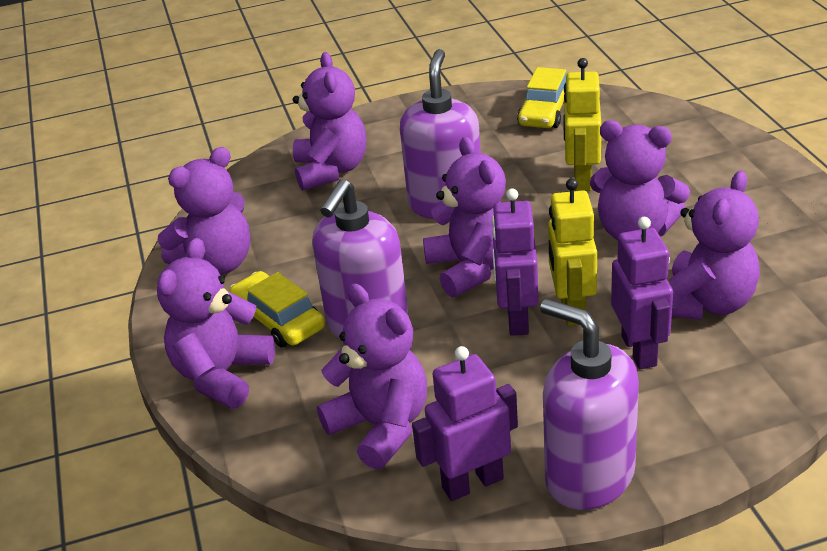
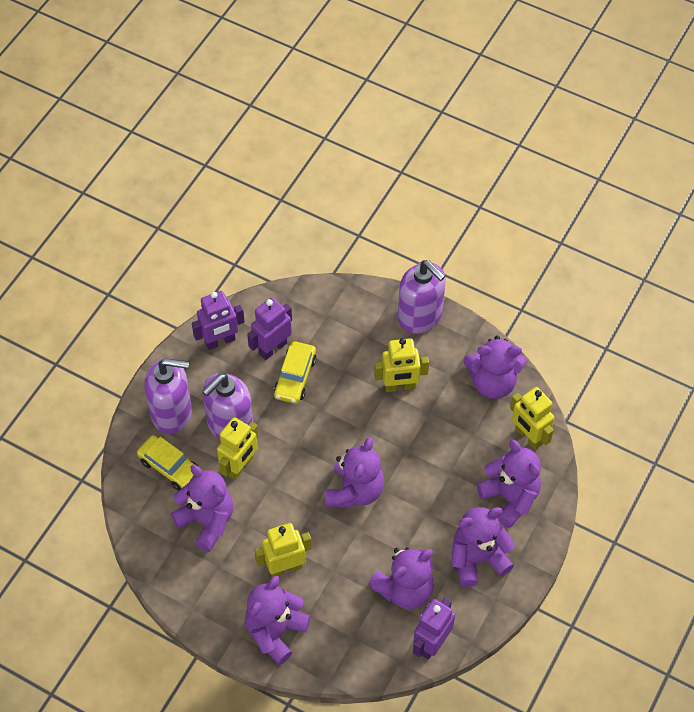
yellow robot: [548,178,597,326] [563,58,601,191] = 2 -> [217,417,259,480] [254,523,312,577] [374,338,429,392] [510,387,555,450] = 4

